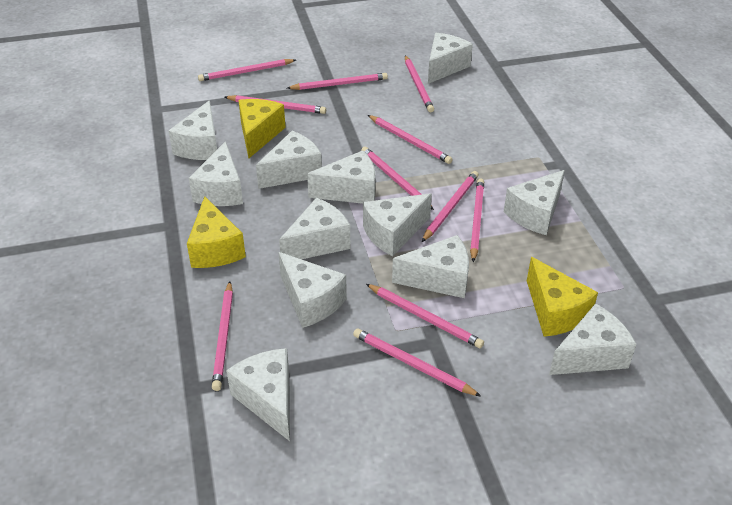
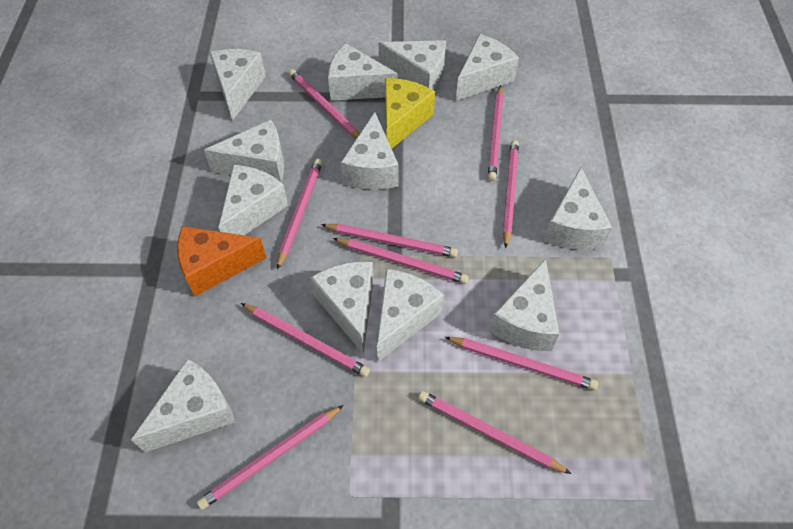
orange cheese: none = 0 -> [177,226,266,296] = 1
pink pencil: [198,59,296,81] [212,281,233,391] [225,95,326,114] [287,73,388,90] [353,328,481,397] [361,147,434,210] [366,284,484,348] [368,115,453,164] [405,55,434,112] [422,171,479,242] [470,179,484,262] = 11 -> [197,405,344,510] [241,303,370,377] [277,159,322,270] [289,69,359,139] [321,224,458,258] [333,238,469,284] [418,391,571,474] [445,337,598,390] [488,85,503,181] [503,140,519,248] = 10
yellow cheese: [187,196,246,268] [238,99,286,158] [527,257,598,337] = 3 -> [385,78,435,149] = 1

